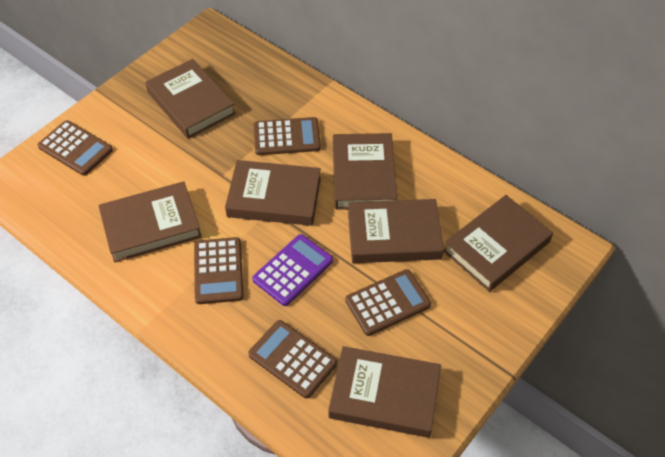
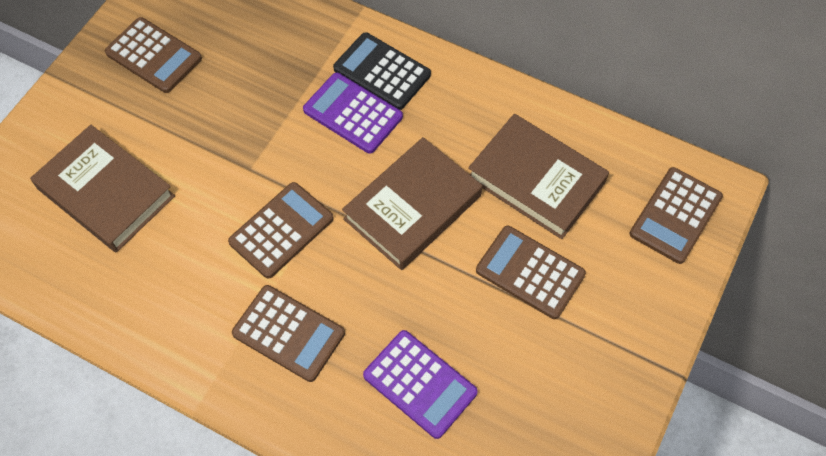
black calculator: none = 0 -> [333,32,431,110] = 1
brown book: [98,182,202,263] [145,59,236,139] [225,160,321,226] [328,346,441,438] [333,133,397,210] [348,199,444,263] [443,195,553,292] = 7 -> [30,125,175,253] [342,137,482,270] [468,114,609,239] = 3
purple calculator: [252,234,333,306] = 1 -> [303,73,403,154] [363,330,478,439] = 2

